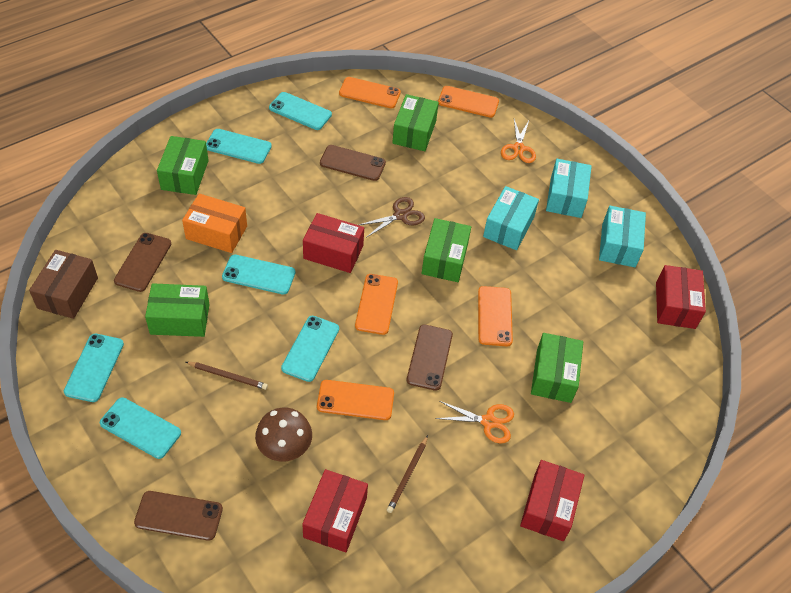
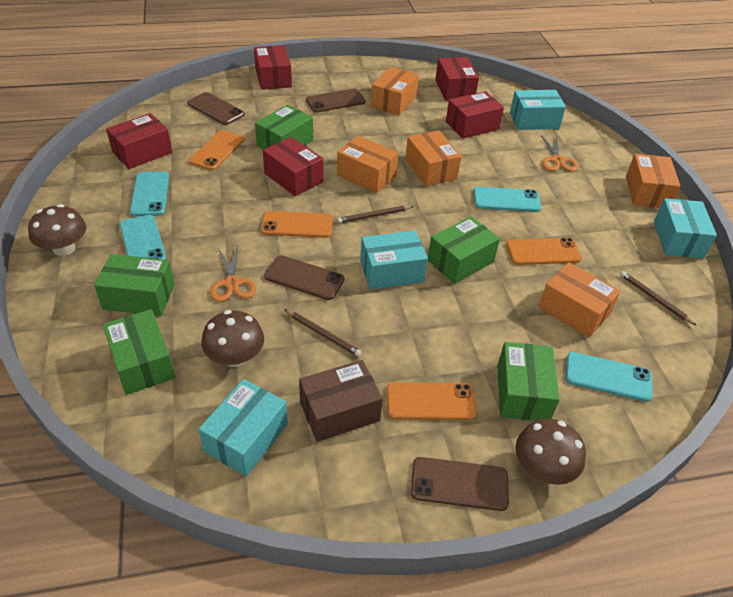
brown mushroom: [255,408,312,461] = 1 -> [28,204,86,256] [201,310,264,367] [515,419,586,485] = 3
brown pencil: [186,362,268,390] [387,435,428,513] = 2 -> [284,309,362,357] [337,206,413,223] [620,271,697,326] = 3
brown scissors: [359,197,425,238] = 1 -> none = 0
orange box: [182,193,247,253] = 1 -> [337,136,398,193] [371,66,419,116] [405,130,462,186] [539,262,620,337] [626,154,681,208] = 5
orange phone: [317,380,394,420] [339,77,401,109] [355,274,398,335] [438,86,499,118] [478,286,513,346] = 5 -> [189,130,245,170] [261,211,333,238] [387,382,477,420] [506,238,582,265] = 4
red box: [302,469,368,552] [303,213,364,273] [520,460,585,541] [656,265,706,329] = 4 -> [106,113,172,169] [254,45,292,90] [263,137,323,196] [435,57,479,101] [446,91,504,139] = 5
turquoise box: [483,186,539,250] [546,159,592,218] [599,206,646,267] = 3 -> [198,379,288,476] [360,230,428,290] [510,90,566,130] [654,198,717,258] = 4
turquoise phone: [64,334,124,402] [100,398,181,459] [206,129,272,164] [222,254,295,295] [269,92,332,130] [281,316,339,382] = 6 -> [120,215,166,260] [130,171,169,216] [473,187,541,212] [565,352,653,402] = 4

